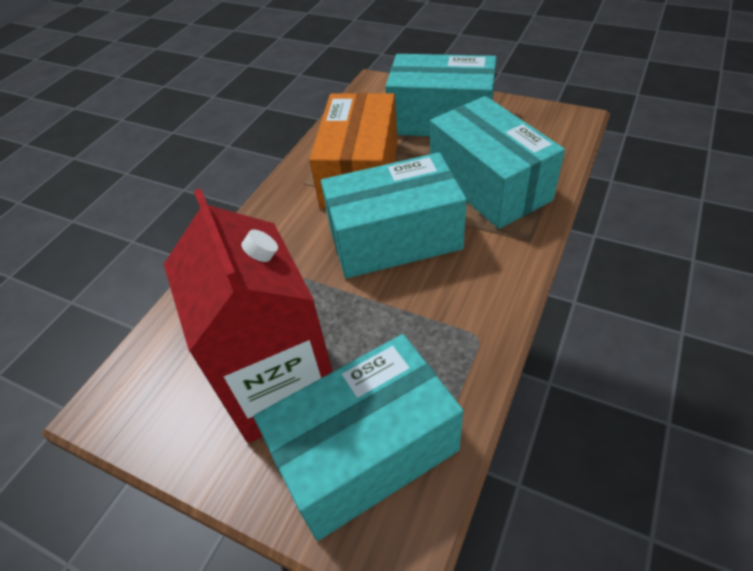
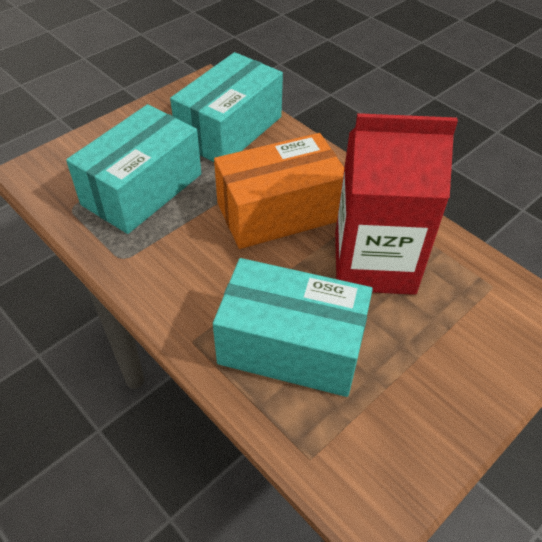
turquoise box: [254,334,463,541] [321,152,467,278] [385,54,497,137] [430,96,565,229] = 4 -> [66,104,201,234] [170,52,283,162] [213,258,373,397] = 3

